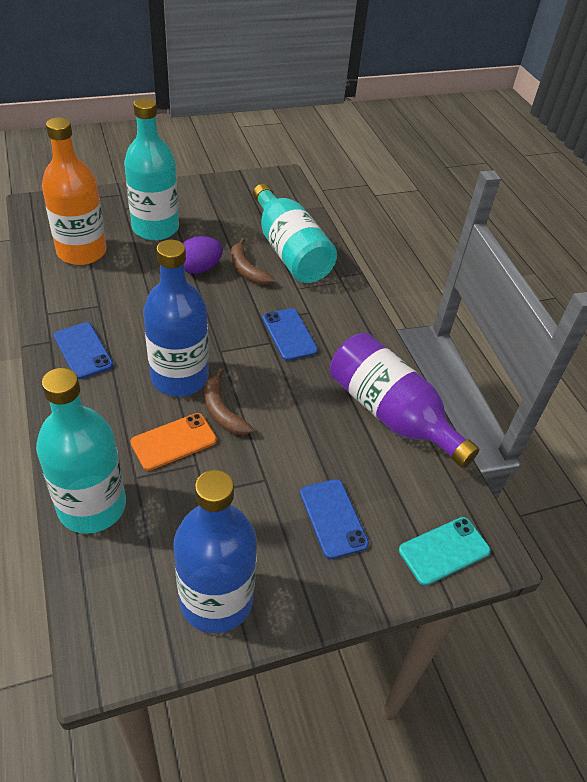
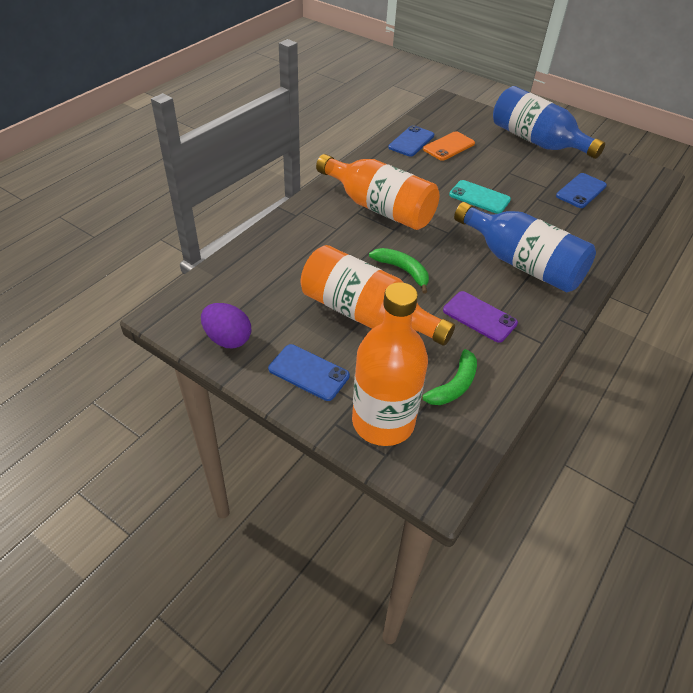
brown banana: [204,368,254,435] [231,238,274,285] = 2 -> none = 0
green banana: none = 0 -> [369,248,429,294] [421,349,477,405] = 2
orange bottle: [42,117,107,265] = 1 -> [301,245,455,346] [316,154,440,230] [352,282,428,446] = 3
purple bottle: [330,333,480,468] = 1 -> none = 0
purple phone: none = 0 -> [443,291,518,343] = 1
turquoise bottle: [36,368,126,534] [124,98,179,240] [253,184,337,283] = 3 -> none = 0

